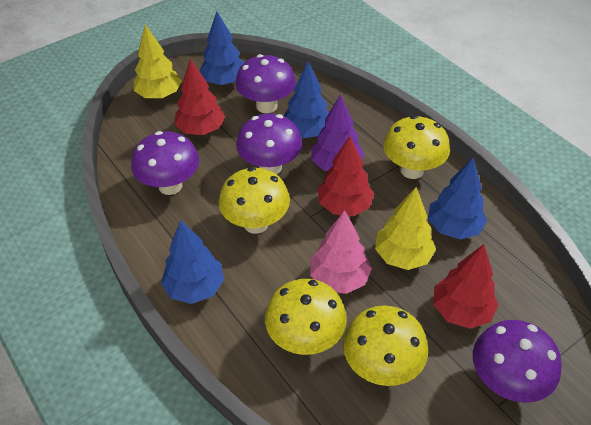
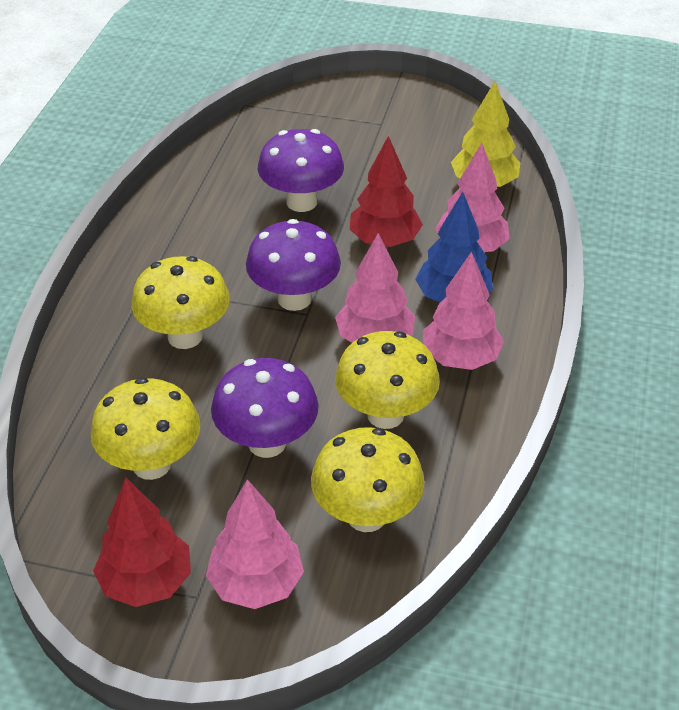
blue tree: [161,220,224,304] [200,11,244,85] [284,62,329,138] [428,158,487,239] = 4 -> [415,192,493,302] = 1
pink tree: [310,210,372,294] = 1 -> [206,479,304,609] [335,233,415,342] [423,251,504,370] [435,143,509,252] = 4
purple mushroom: [131,131,199,195] [235,54,296,113] [236,113,302,175] [473,320,562,403] = 4 -> [211,358,319,458] [246,219,341,311] [258,129,344,212] = 3
purple tree: [311,94,365,171] = 1 -> none = 0
red tree: [174,58,225,135] [318,136,374,216] [433,244,499,329] = 3 -> [93,478,191,607] [349,136,423,247] = 2
yellow tree: [134,24,182,99] [375,187,436,270] = 2 -> [451,81,521,187] = 1

